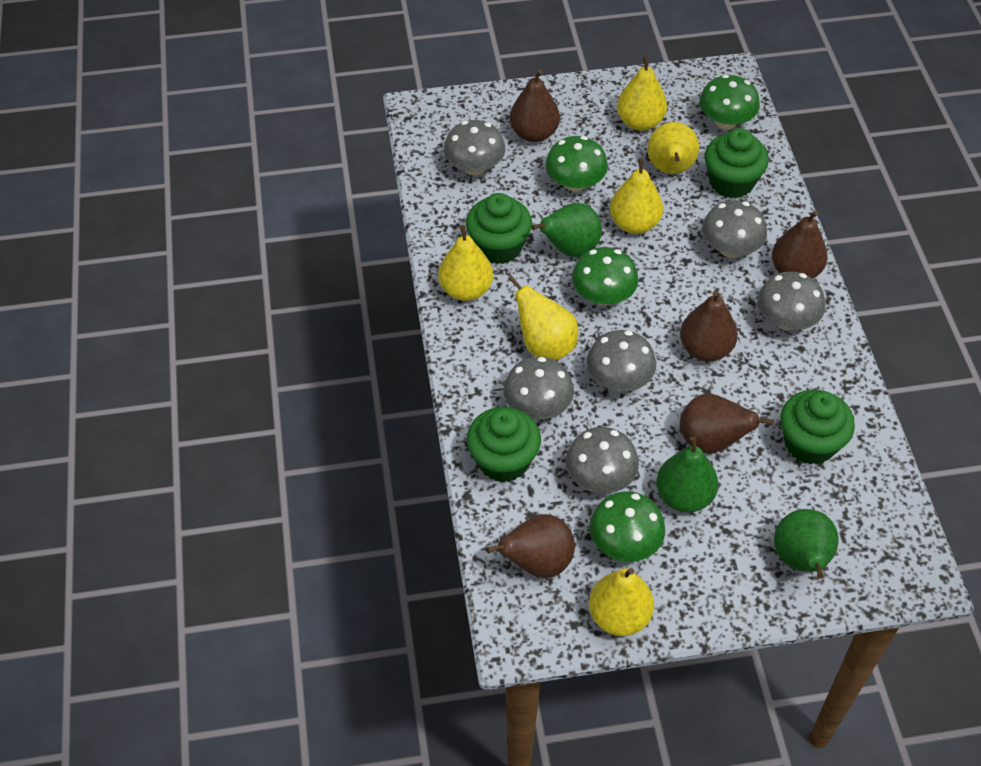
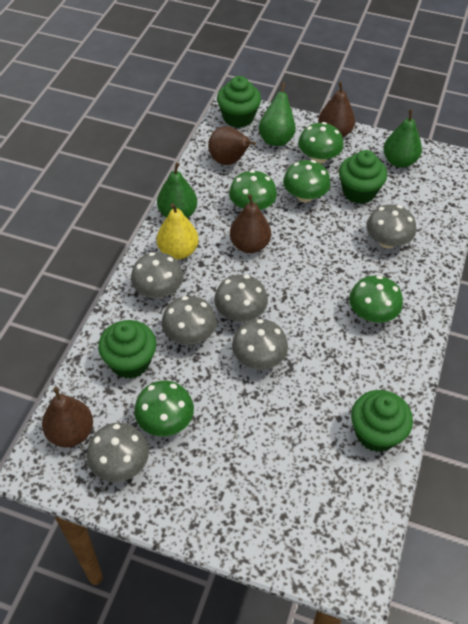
brown pear: [486,514,575,578] [510,70,560,142] [680,291,738,361] [680,394,774,453] [772,210,827,279] = 5 -> [42,387,93,447] [208,126,256,165] [230,194,271,253] [318,82,355,137] = 4
green mushroom: [545,136,608,192] [572,247,639,305] [590,492,665,562] [699,75,760,130] = 4 -> [134,381,194,436] [229,170,277,210] [283,160,331,202] [298,122,344,164] [349,275,403,323] = 5
yellow pear: [438,225,493,301] [508,275,578,361] [589,568,654,636] [610,158,663,234] [617,56,667,131] [647,122,699,174] = 6 -> [157,203,199,259] = 1

